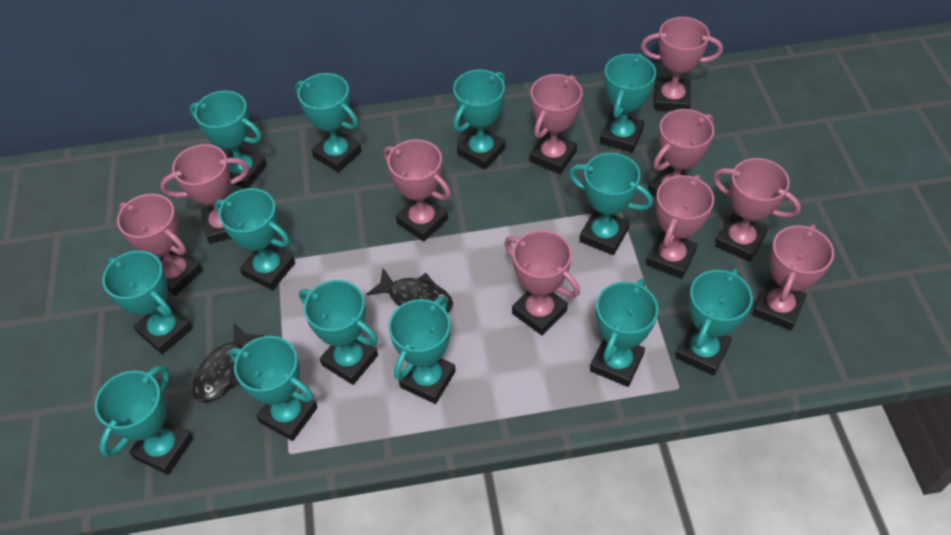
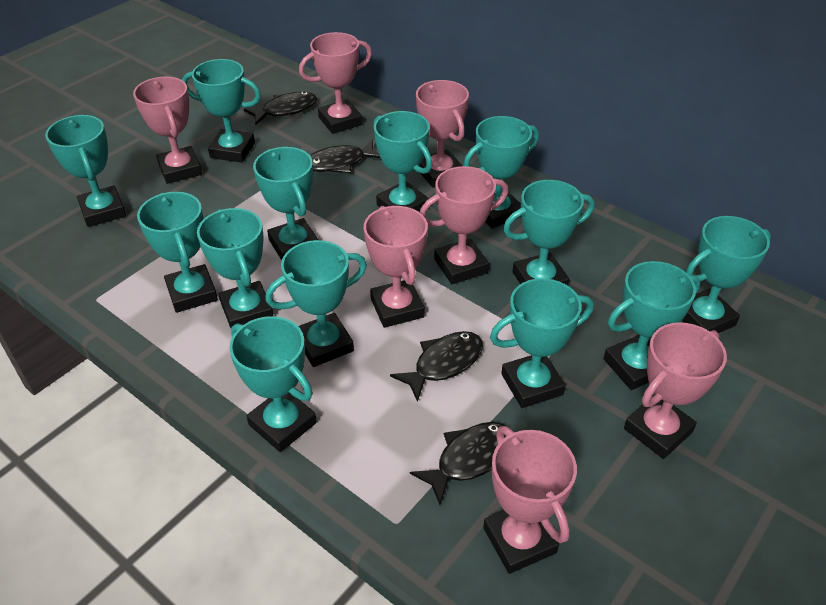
black fish: [192,324,264,403] [366,268,453,313] = 2 -> [244,91,317,126] [310,140,380,173] [390,331,483,402] [410,422,506,505] = 4
pink trophy: [117,194,203,296] [160,144,249,244] [383,139,451,241] [505,230,580,335] [529,74,583,174] [641,17,723,111] [646,174,714,279] [648,109,714,197] [713,158,801,262] [752,224,834,331] = 10 -> [133,77,202,184] [299,32,372,134] [364,206,428,328] [416,80,469,188] [420,166,508,284] [483,426,577,574] [624,322,727,459] = 7

